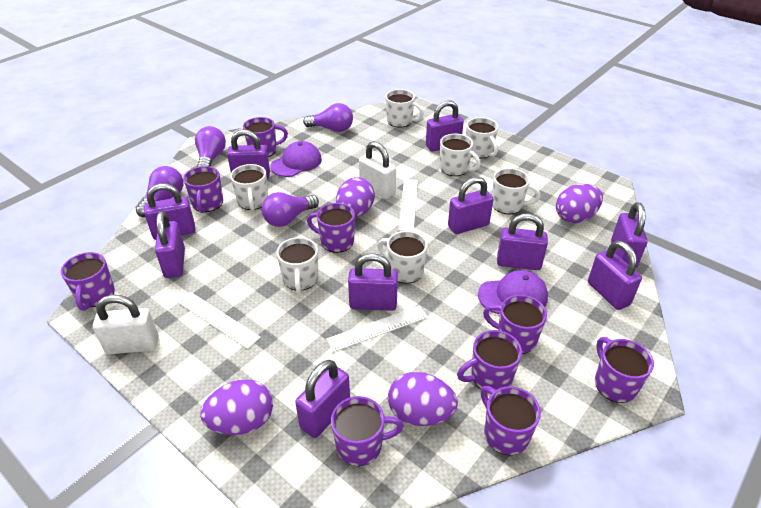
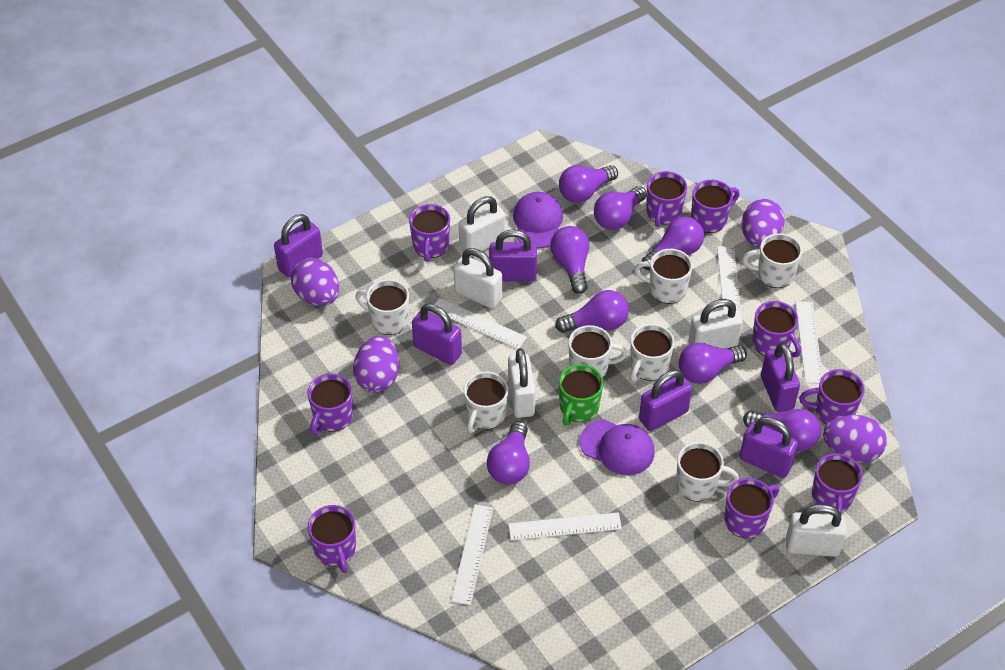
green mug: none = 0 -> [559,364,603,426] = 1
purple light bulb: [136,166,183,217] [195,126,226,167] [261,192,319,227] [303,103,353,132] = 4 -> [487,421,530,485] [550,226,589,294] [555,290,629,333] [559,165,618,203] [594,186,647,230] [642,217,704,271] [679,343,747,384] [743,409,821,451] = 8
purple padlock: [144,183,195,240] [155,211,185,278] [227,129,270,179] [295,360,350,438] [348,253,398,311] [426,100,464,152] [448,177,493,234] [497,213,548,270] [588,240,642,310] [611,203,648,268] = 10 -> [274,214,323,278] [412,304,462,365] [489,229,537,282] [639,369,692,431] [740,417,798,478] [761,343,800,412] = 6
white padlock: [93,295,159,354] [359,141,396,199] = 2 -> [454,248,502,309] [459,196,506,257] [508,348,536,418] [688,299,743,348] [786,504,847,557] = 5
white ruler: [177,292,261,349] [326,306,428,352] [399,179,418,232] = 3 -> [434,298,527,349] [451,505,493,605] [508,512,622,540] [717,246,742,318] [796,302,823,383] = 5

